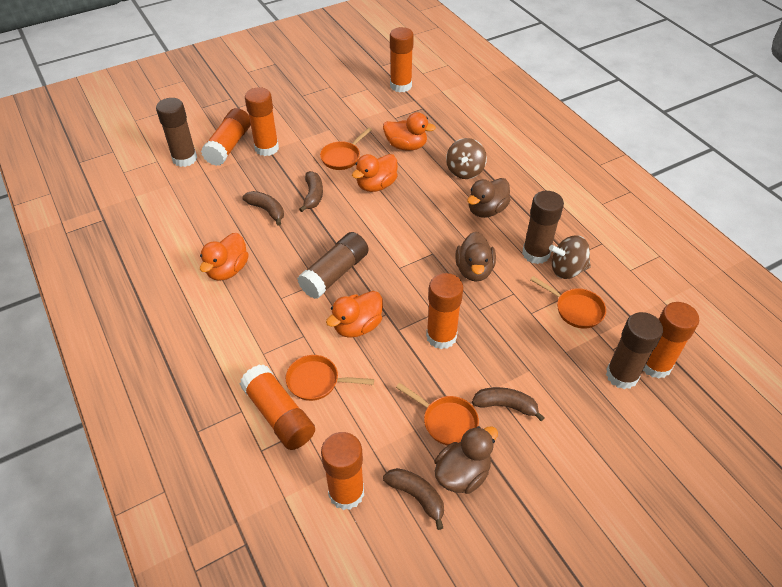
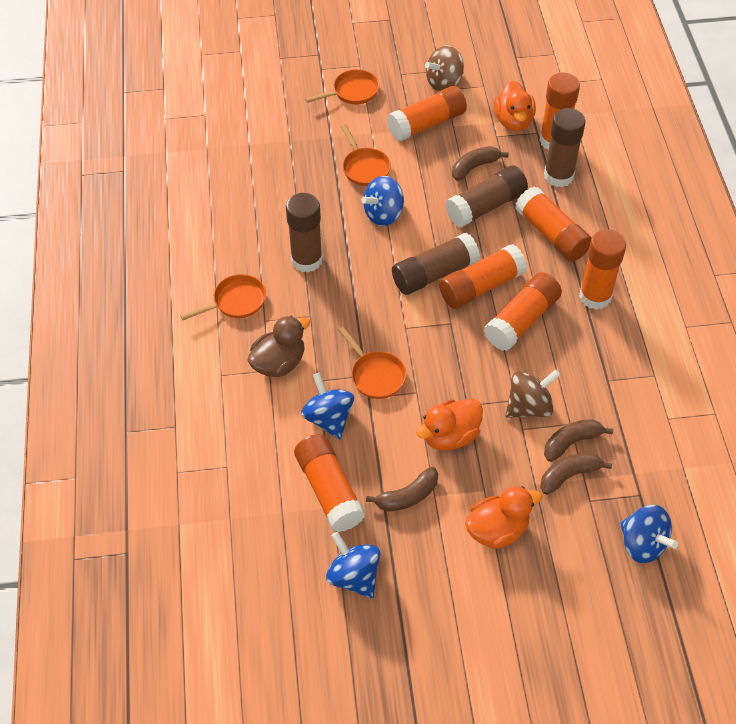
blue spinning top: none = 0 -> [301,372,354,439] [326,532,380,598] [361,176,404,226] [620,505,678,563] = 4
brown duck: [434,426,498,494] [455,232,496,282] [467,178,511,218] = 3 -> [247,316,310,377] = 1
orange duck: [200,233,249,281] [326,291,383,338] [352,154,398,192] [383,112,436,151] = 4 -> [416,399,483,451] [465,486,542,549] [494,81,536,131] = 3

